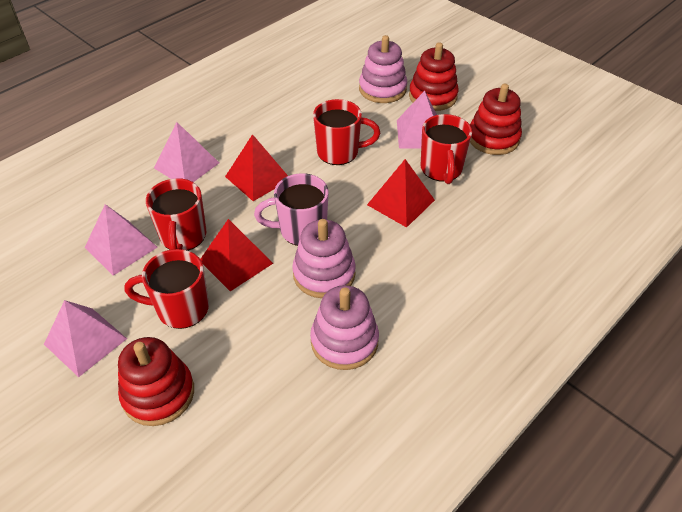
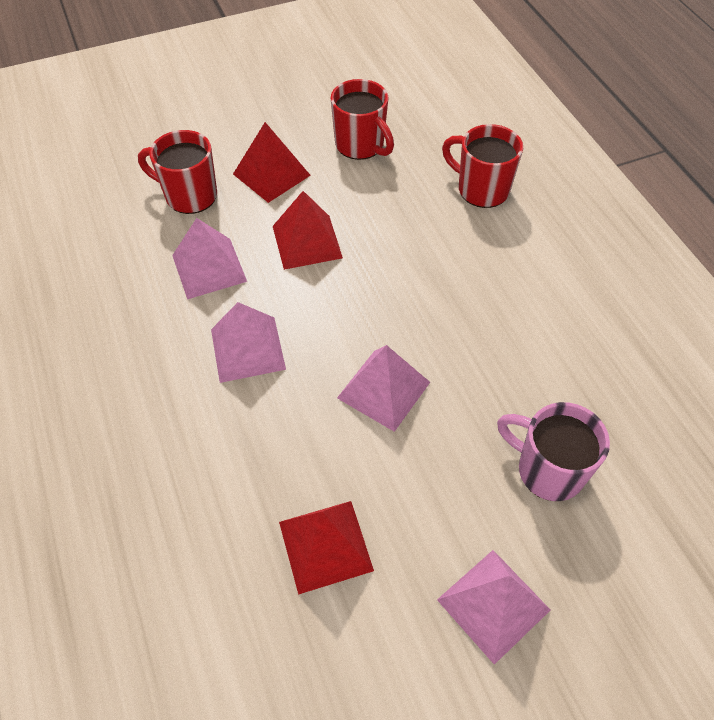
pink stacking toy: [292,219,356,298] [310,285,379,370] [359,35,407,103] = 3 -> none = 0
red mug: [125,249,209,329] [146,178,206,251] [313,99,380,165] [421,114,472,184] = 4 -> [138,130,217,214] [331,79,394,160] [442,124,523,208] = 3
red stacking toy: [118,337,194,426] [409,42,459,111] [470,84,522,155] = 3 -> none = 0

